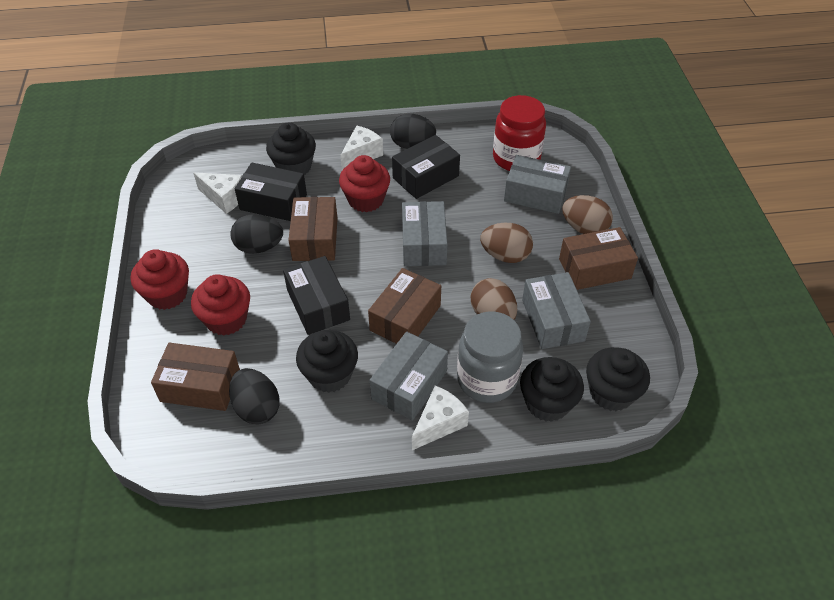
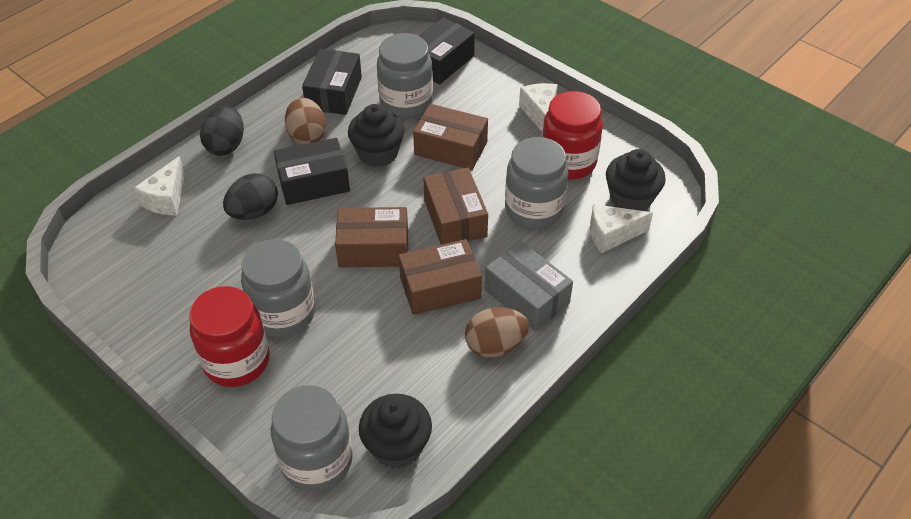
black cupcake: [266,122,316,175] [296,330,358,393] [520,357,584,422] [586,347,650,411] = 4 -> [348,104,405,167] [359,394,432,469] [606,149,666,211] = 3
black egg: [229,368,280,425] [230,214,283,254] [390,114,436,149] = 3 -> [200,107,244,156] [223,173,278,220] = 2
brown egg: [471,278,517,320] [480,223,533,263] [562,195,613,234] = 3 -> [285,97,326,145] [465,307,529,358] = 2
grey box: [370,332,448,421] [402,201,448,266] [504,155,571,214] [522,272,591,349] = 4 -> [485,241,573,331] = 1
grey jar: [457,311,523,403] = 1 -> [241,239,315,337] [271,385,353,492] [377,33,433,118] [505,137,568,229] = 4
red cupcake: [131,249,189,310] [191,274,250,336] [339,155,390,212] = 3 -> none = 0
red jar: [493,95,546,171] = 1 -> [189,286,270,387] [542,91,603,180] = 2

